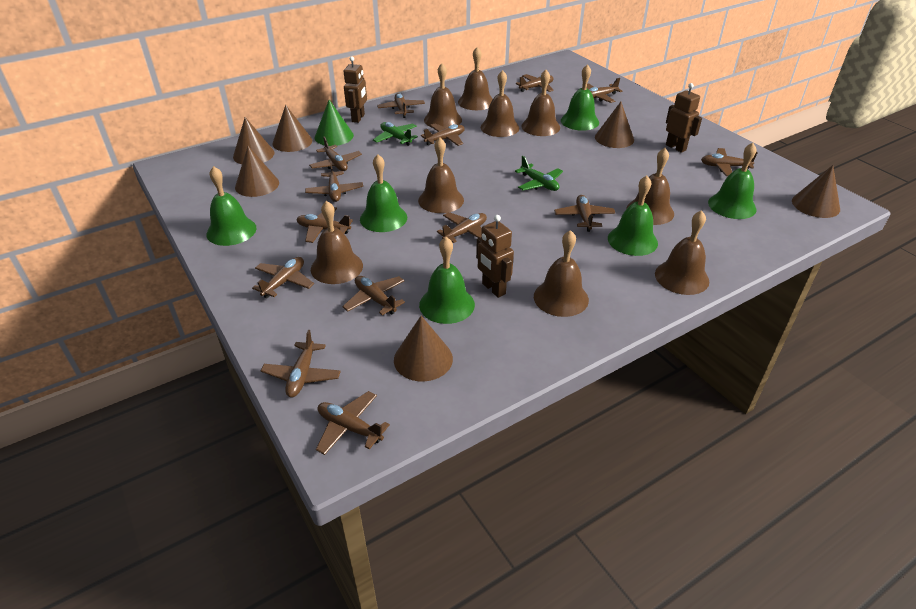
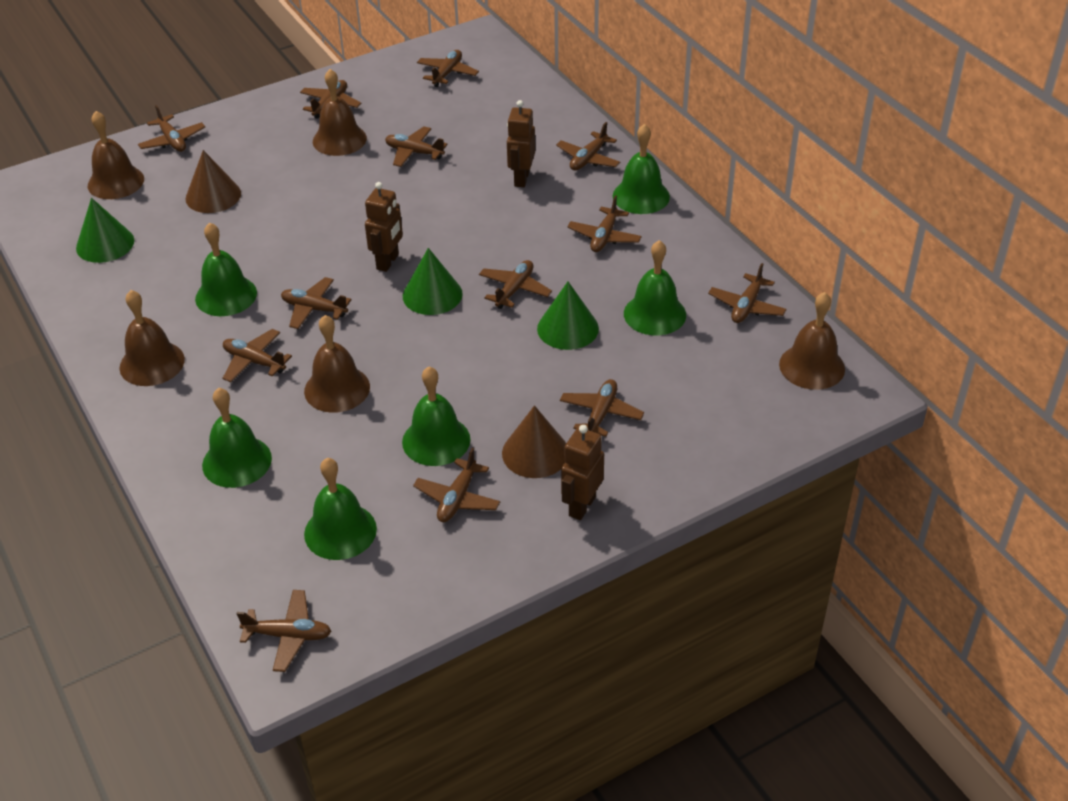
brown bell: [311,201,363,284] [418,138,464,213] [424,63,462,128] [458,47,493,110] [481,70,519,137] [521,70,560,136] [534,230,589,317] [627,148,674,225] [655,210,709,295] = 9 -> [88,111,144,199] [120,290,185,386] [304,315,370,413] [313,69,367,156] [779,292,845,390] = 5
brown cone: [233,117,274,164] [235,146,279,197] [272,105,312,152] [394,316,453,381] [595,102,634,148] [792,165,840,218] = 6 -> [185,150,241,213] [502,405,566,478] = 2
brown plane: [252,257,314,298] [261,330,341,397] [296,207,353,243] [305,161,363,202] [309,137,362,171] [316,391,390,455] [342,276,405,315] [377,93,425,118] [421,124,465,146] [437,212,487,243] [516,74,554,92] [554,195,615,232] [587,78,622,103] [701,148,758,176] = 14 -> [138,105,205,152] [223,329,292,382] [237,590,331,672] [281,277,351,329] [300,80,361,119] [385,126,448,167] [413,447,500,522] [417,50,479,87] [479,260,552,309] [556,122,620,170] [560,379,644,437] [567,195,642,252] [708,263,787,323] = 13
green cone: [315,100,354,146] = 1 -> [76,198,134,263] [403,248,463,315] [537,282,599,350] = 3
green plane: [373,122,418,146] [515,156,563,191] = 2 -> none = 0

